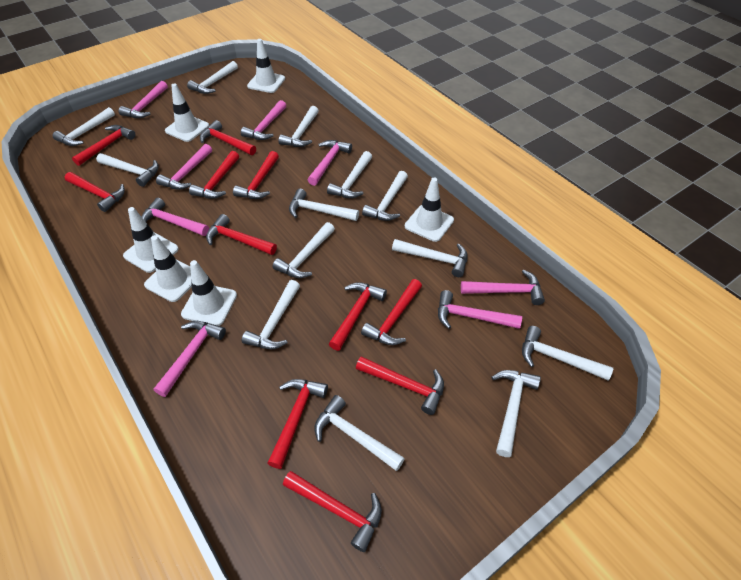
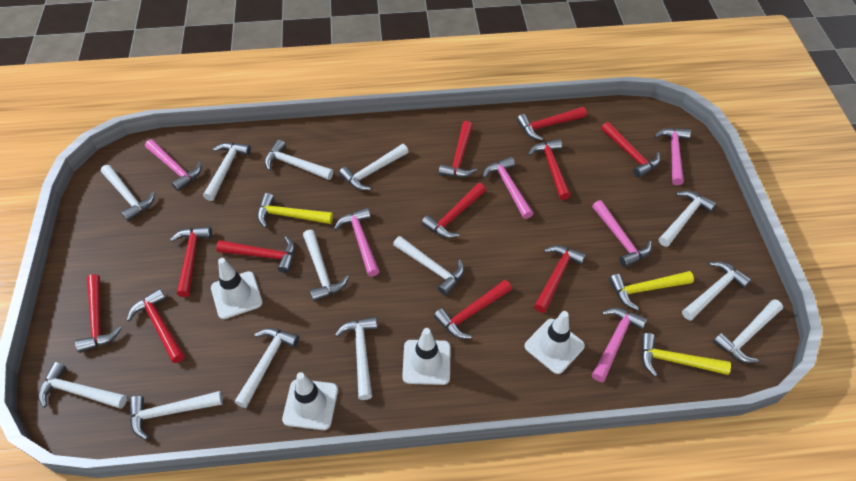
pink hammer: [119,81,168,118] [142,198,209,236] [154,321,226,397] [156,144,212,190] [241,100,286,140] [308,140,352,186] [438,290,522,329] [461,270,545,305] = 8 -> [145,139,201,192] [334,208,380,277] [482,156,534,219] [592,200,652,267] [592,308,647,382] [654,128,691,185] = 6
white traffic cone: [123,207,178,273] [144,235,192,302] [165,83,209,142] [181,260,237,326] [247,39,285,93] [405,178,454,242] = 6 -> [211,258,263,319] [282,372,338,430] [402,328,450,385] [524,311,585,374] = 4
yellow hammer: none = 0 -> [257,193,333,228] [609,271,694,310] [641,333,731,376] = 3

